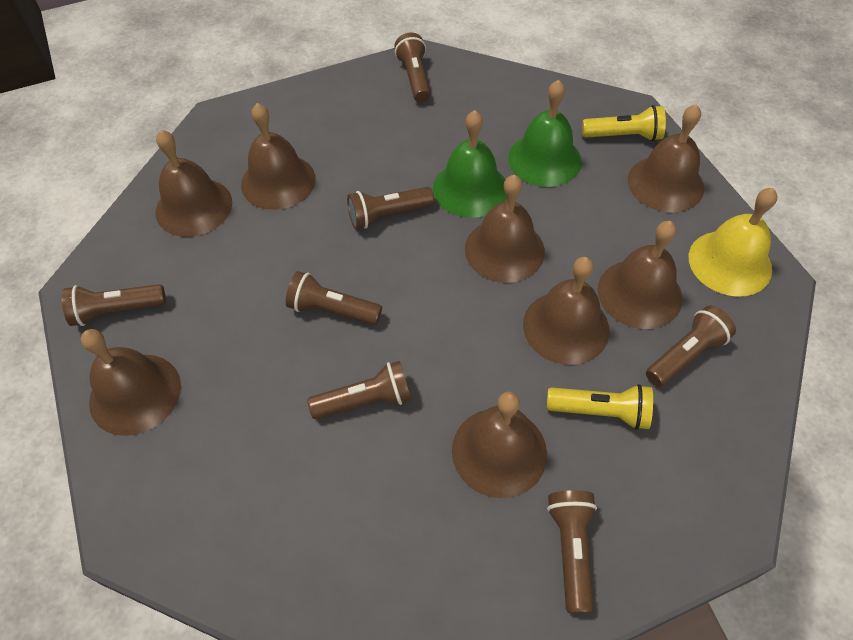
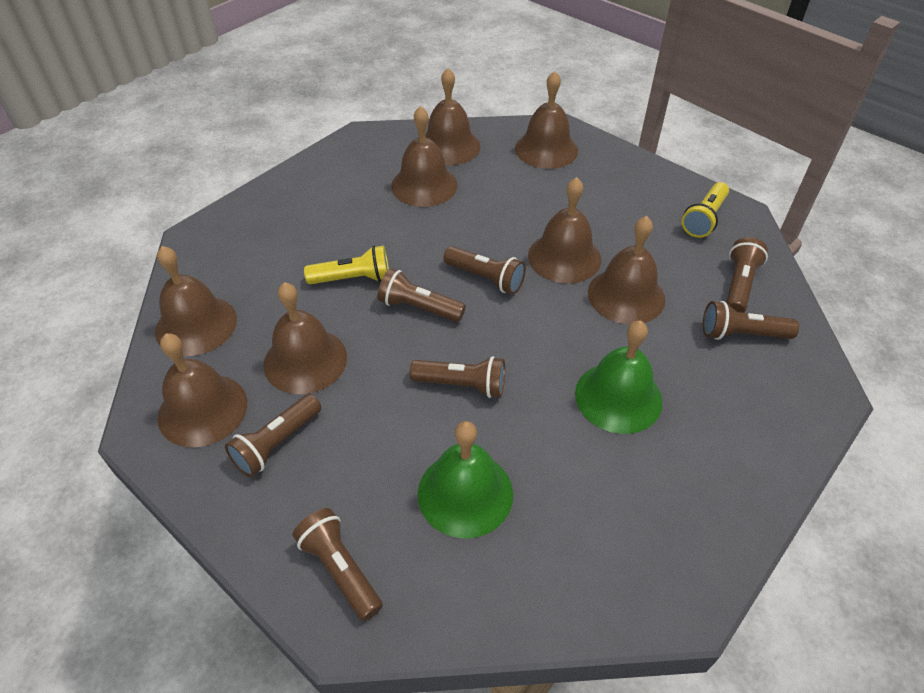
yellow bell: [689,188,778,297] = 1 -> none = 0

